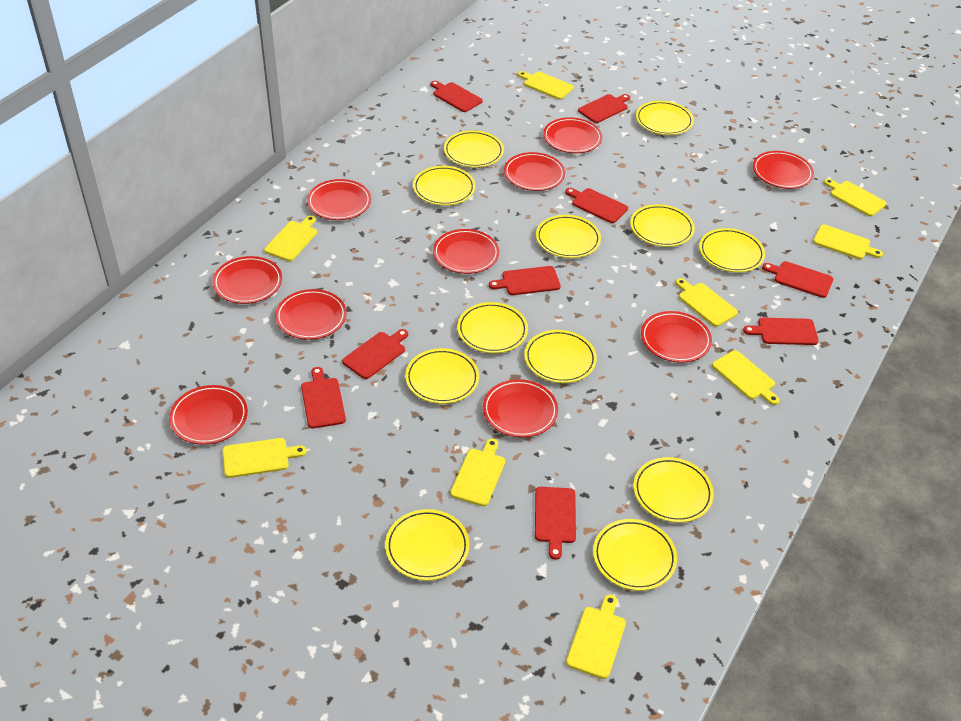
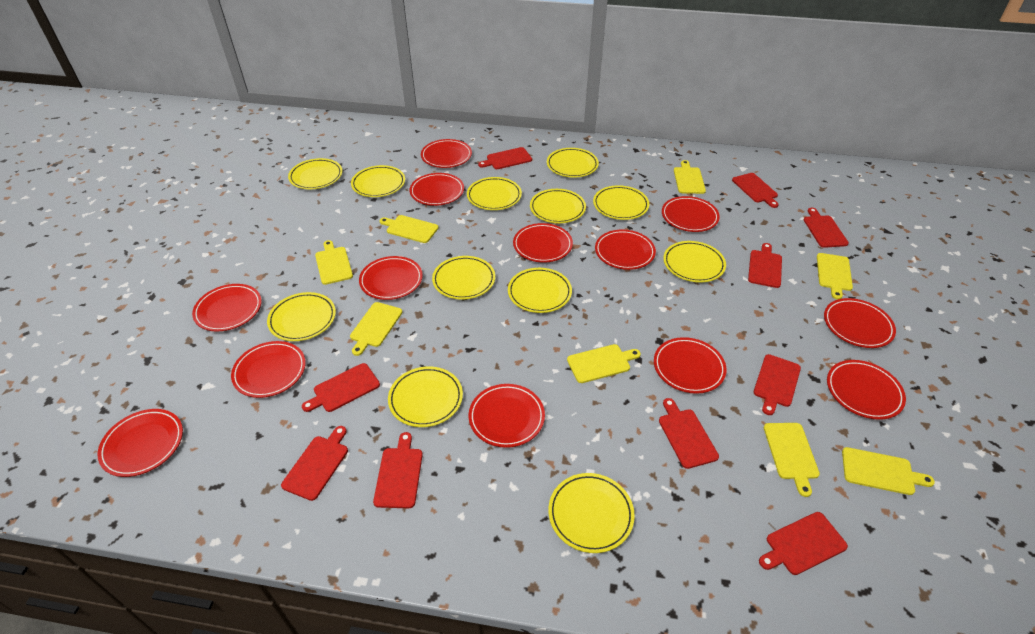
red cutting board: [301,367,346,428] [342,329,408,379] [431,81,483,112] [489,266,561,295] [535,487,576,560] [565,188,628,223] [578,94,630,123] [743,318,819,345] [762,261,833,298] = 9 -> [281,426,348,501] [302,363,380,412] [373,432,423,508] [478,147,532,169] [659,398,719,469] [732,173,779,208] [748,243,782,288] [754,354,801,415] [759,512,848,575] [804,208,849,248] = 10
red plate: [169,385,248,445] [212,256,282,304] [275,289,347,340] [307,179,371,220] [433,229,499,274] [483,379,558,438] [504,152,565,191] [543,117,602,153] [641,311,712,363] [753,151,814,189] = 10 -> [97,409,183,477] [192,284,262,332] [231,341,306,398] [359,256,423,300] [410,173,464,206] [421,139,472,168] [469,384,545,448] [513,223,573,263] [595,230,656,270] [654,337,727,394] [662,196,720,232] [824,298,896,348] [827,360,906,420] = 13
yellow cutting board: [222,438,307,478] [264,215,317,261] [450,438,505,506] [518,71,574,99] [566,594,626,679] [676,278,738,327] [712,350,780,405] [813,225,883,259] [824,179,887,217] = 9 -> [315,240,353,285] [350,302,403,356] [379,215,439,243] [567,344,641,383] [674,160,706,194] [764,423,820,497] [817,253,853,299] [842,447,935,495] = 8

